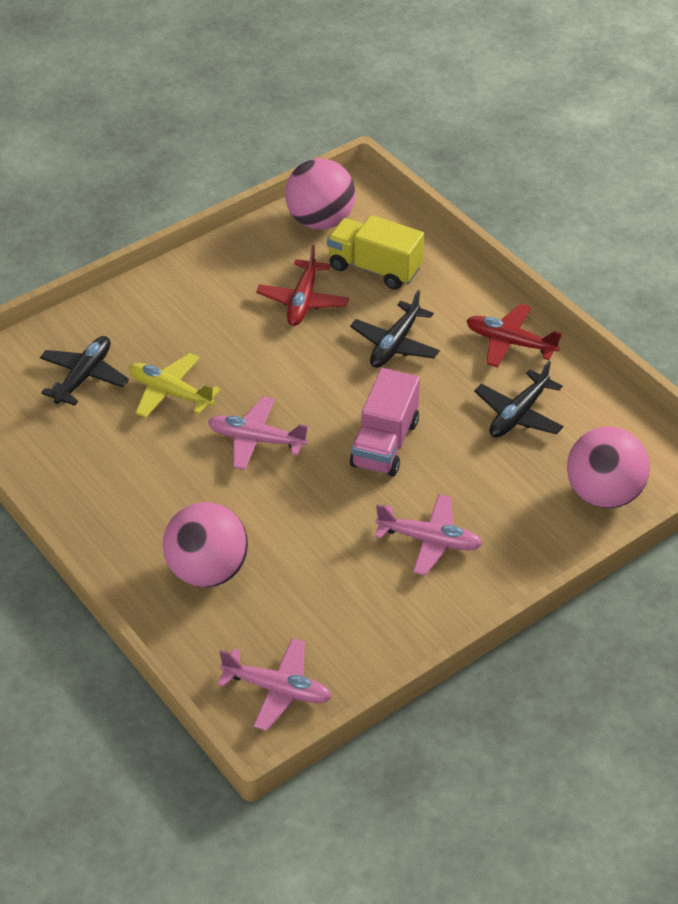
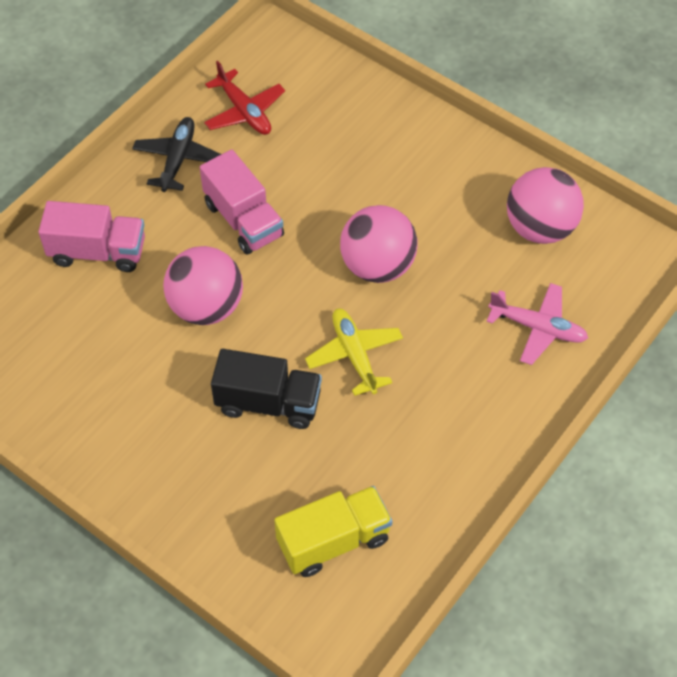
black plane: [40,336,129,406] [350,290,440,368] [474,361,563,438] = 3 -> [132,117,221,192] = 1
black truck: none = 0 -> [211,349,322,429] = 1
pink plane: [208,396,309,470] [217,638,332,731] [375,494,482,576] = 3 -> [487,283,588,365] = 1
pink truck: [350,368,420,477] = 1 -> [38,201,145,272] [200,149,284,255] = 2
red plane: [256,245,349,326] [466,304,562,368] = 2 -> [204,61,285,135] = 1

